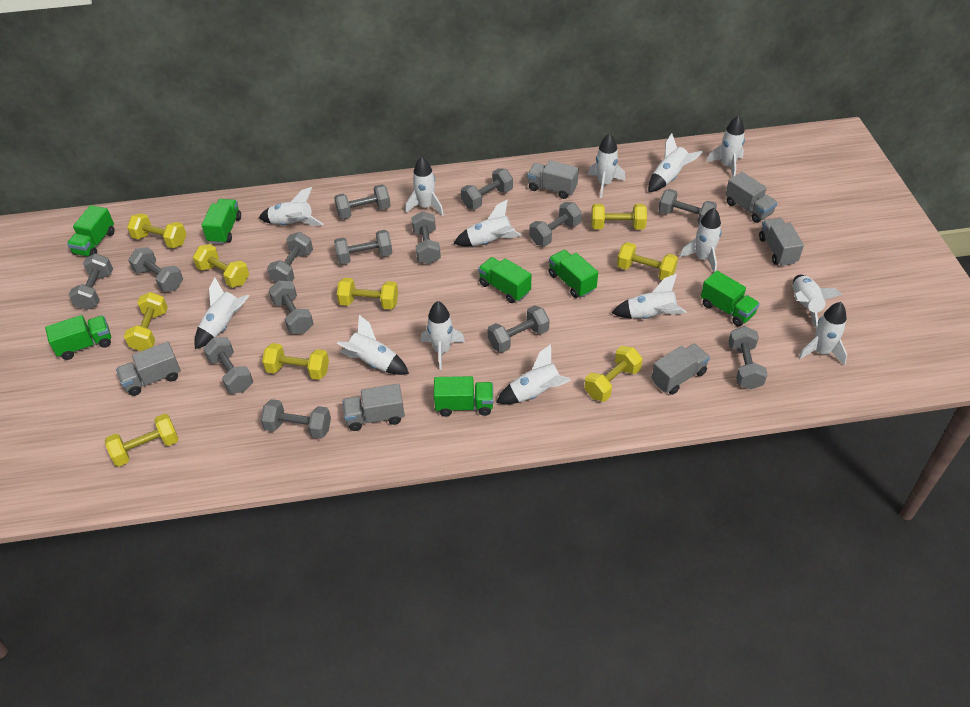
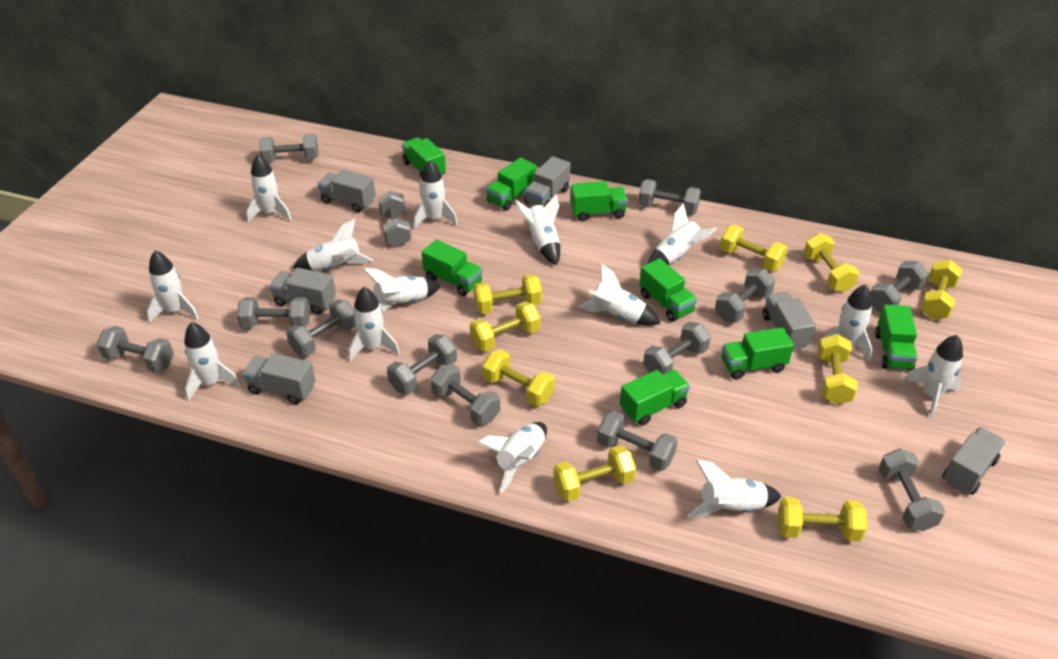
green truck: [45,315,111,360] [67,205,115,257] [202,199,241,244] [434,376,493,416] [478,257,531,303] [548,250,598,298] [701,271,760,327] = 7 -> [402,137,446,177] [422,239,483,296] [486,157,537,211] [570,181,628,221] [620,370,690,426] [639,258,697,322] [722,327,794,379] [875,304,918,371] = 8
grey dumbbell: [69,254,113,310] [128,247,183,292] [203,337,253,393] [261,399,331,439] [267,232,313,283] [269,281,313,334] [334,184,391,219] [334,230,393,265] [411,211,441,264] [461,168,513,209] [488,305,550,353] [529,202,582,246] [658,189,717,224] [728,326,768,389] = 14 -> [97,326,174,372] [237,297,310,328] [259,134,318,162] [286,300,356,356] [378,191,412,247] [387,334,457,394] [430,364,500,426] [597,411,678,471] [638,179,701,215] [643,322,711,374] [715,268,775,322] [871,261,929,312] [878,448,945,531] = 13

